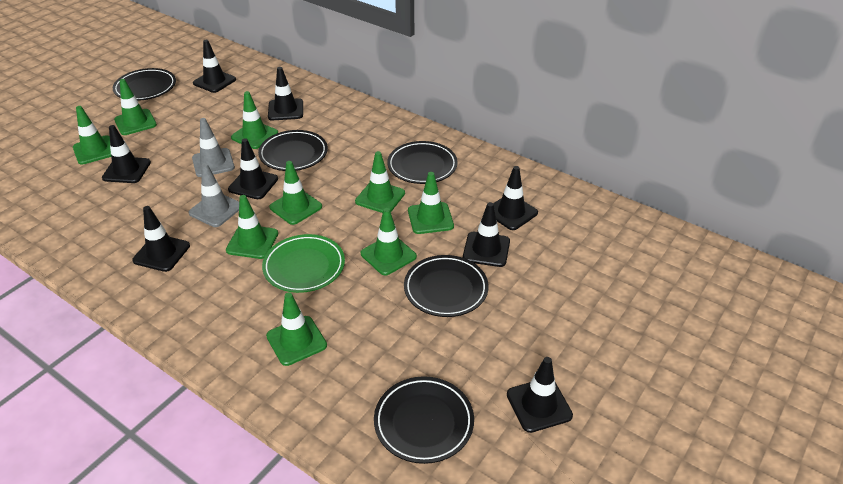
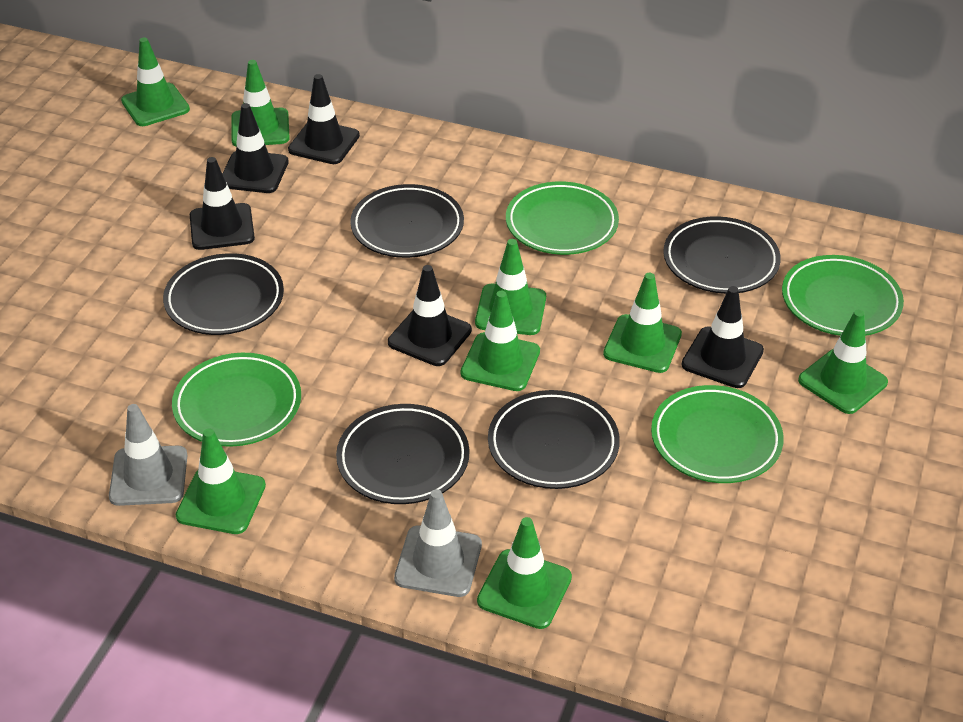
black traffic cone: [102,125,151,183] [132,206,190,272] [193,40,236,93] [228,139,278,199] [268,67,303,120] [463,202,510,267] [493,166,538,230] [507,357,573,433] = 8 -> [190,157,255,250] [222,103,289,193] [288,74,360,164] [388,265,472,366] [681,286,764,388] = 5
green plate: [262,234,345,293] = 1 -> [172,353,301,447] [506,182,619,255] [651,385,784,483] [782,255,904,336] = 4
green traffic cone: [73,106,111,165] [114,79,157,135] [226,195,278,259] [231,91,278,149] [266,292,327,366] [269,161,322,225] [355,151,405,213] [361,208,417,275] [408,172,454,234] = 9 -> [121,37,190,126] [176,429,266,534] [231,60,290,147] [461,291,540,391] [475,239,546,335] [477,517,572,629] [603,273,682,373] [798,310,888,414] = 8

